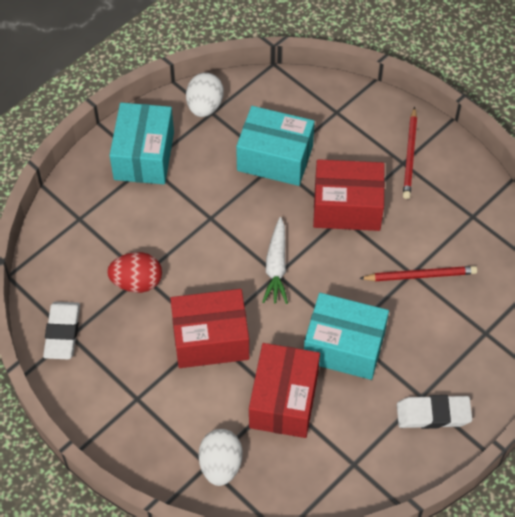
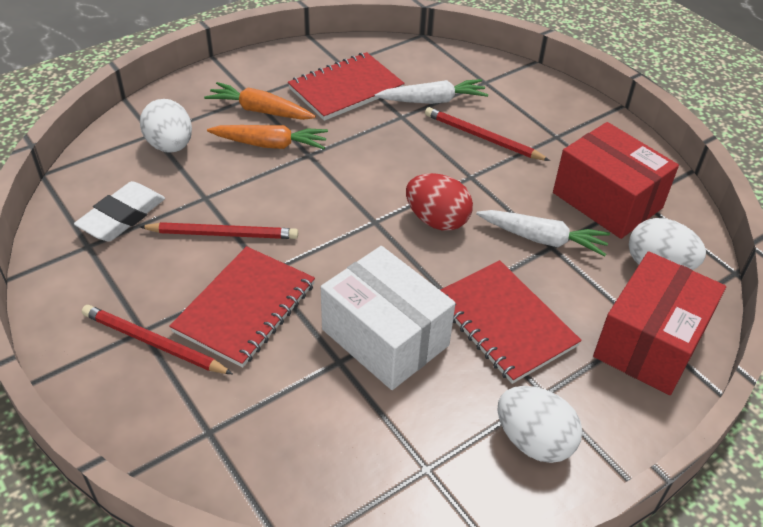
orange carrot: none = 0 -> [204,82,316,120] [207,125,328,149] = 2
red box: [170,289,249,368] [249,343,320,438] [313,159,385,231] = 3 -> [553,122,679,239] [593,251,726,395] = 2
red notebook: none = 0 -> [169,246,315,368] [288,52,405,121] [440,260,582,384] = 3
red pencil: [359,266,477,281] [403,107,417,199] = 2 -> [82,305,233,374] [140,222,298,239] [425,107,550,161] = 3
turquoise box: [110,103,174,184] [236,106,315,186] [304,293,389,380] = 3 -> none = 0
white box: none = 0 -> [321,246,456,390] = 1
white carrot: [262,217,288,304] = 1 -> [375,79,488,104] [476,210,610,257] = 2
white egg: [186,73,224,117] [199,429,243,486] = 2 -> [140,99,192,153] [498,386,582,463] [629,218,706,270] = 3
white eraser: [43,302,80,359] [397,395,472,429] = 2 -> [74,181,165,242] = 1

